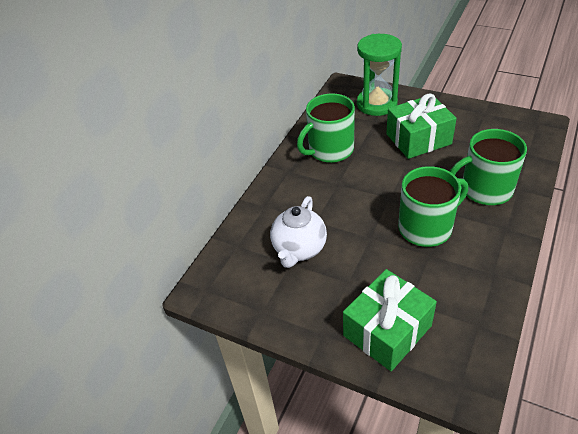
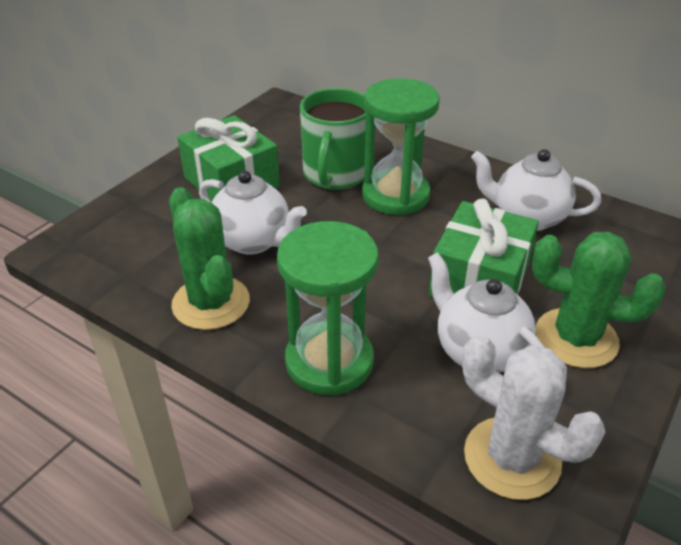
green cactus: none = 0 -> [169,187,250,330] [532,232,665,368] = 2
green hourglass: [357,34,402,116] = 1 -> [277,221,379,396] [362,78,440,215] = 2
green mug: [297,94,355,163] [398,166,468,247] [450,129,527,205] = 3 -> [300,88,366,190] = 1
white cactus: none = 0 -> [462,334,606,500] = 1
white teapot: [270,196,327,268] = 1 -> [199,171,307,255] [428,252,545,373] [471,149,601,231] = 3

